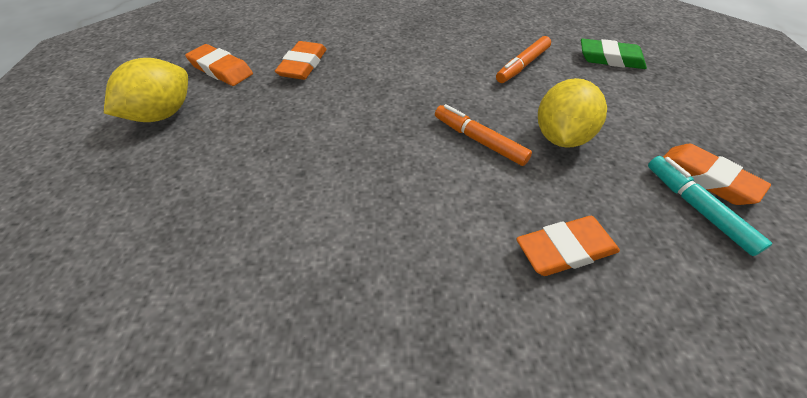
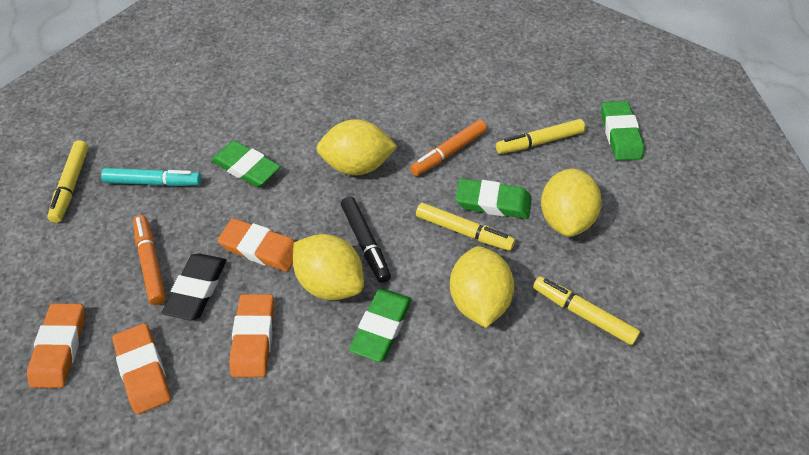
black eraser: none = 0 -> [162,253,226,321] = 1
black marker: none = 0 -> [341,196,391,283] = 1
green eraser: [581,38,647,69] = 1 -> [211,140,281,187] [349,288,412,362] [455,178,532,219] [601,101,644,161] = 4
yellow lemon: [104,58,188,122] [538,78,607,148] = 2 -> [293,234,364,300] [316,119,397,175] [450,246,514,328] [541,168,602,237] = 4
yellow marker: none = 0 -> [47,140,89,223] [416,203,515,251] [496,119,585,154] [533,276,640,345] = 4

